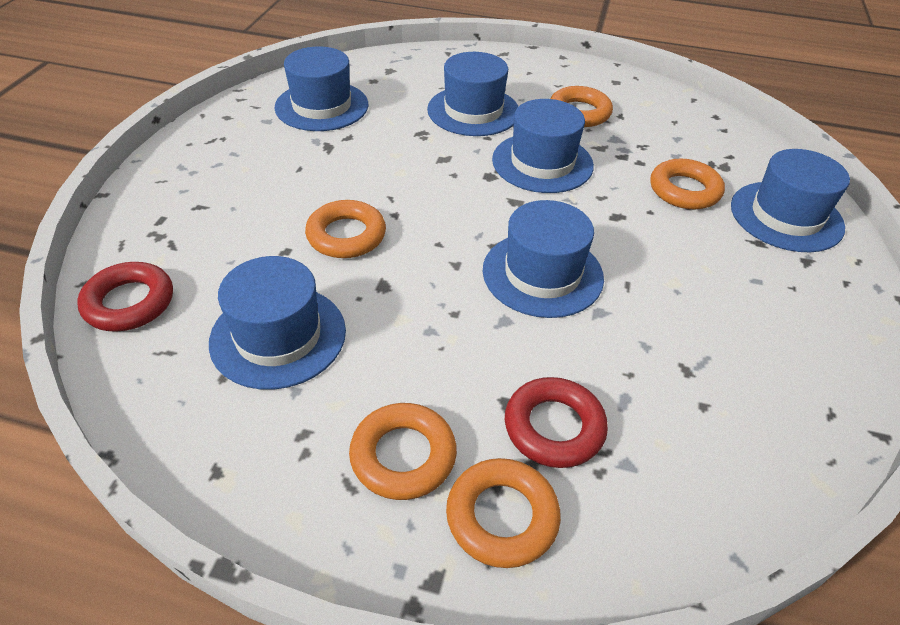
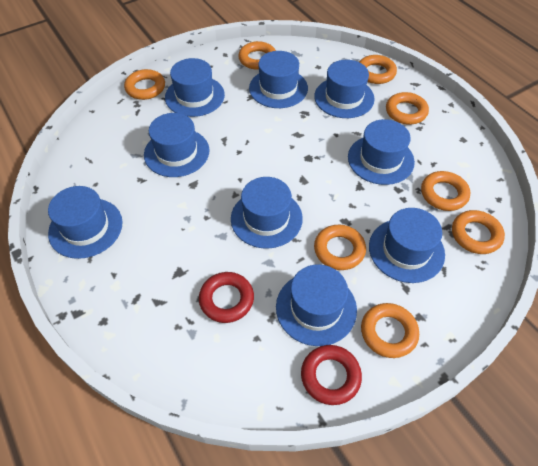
blue hat: [209,256,346,390] [274,46,368,131] [427,52,518,136] [483,200,604,318] [492,99,594,193] [731,149,850,252] = 6 -> [48,186,123,259] [144,113,209,177] [165,58,225,117] [231,177,303,249] [249,51,308,108] [276,264,357,346] [314,60,375,118] [348,119,415,185] [369,208,445,283] = 9
orange ring: [305,200,386,258] [349,403,457,500] [446,458,561,568] [550,86,613,127] [650,158,725,210] = 5 -> [124,69,165,100] [238,41,276,70] [314,225,366,270] [359,55,397,84] [361,303,419,358] [386,92,429,125] [421,171,470,211] [452,210,505,254] = 8

